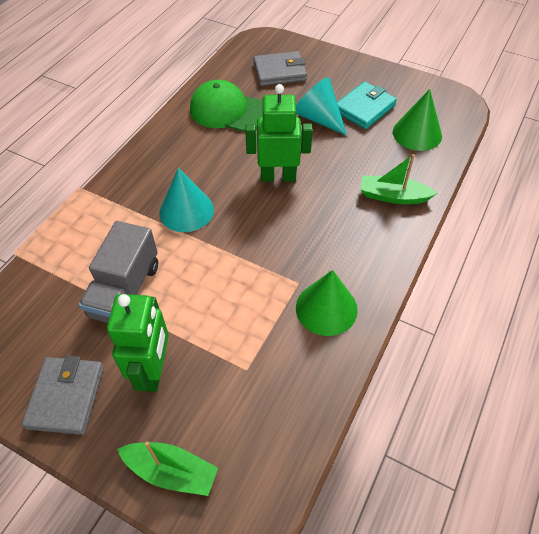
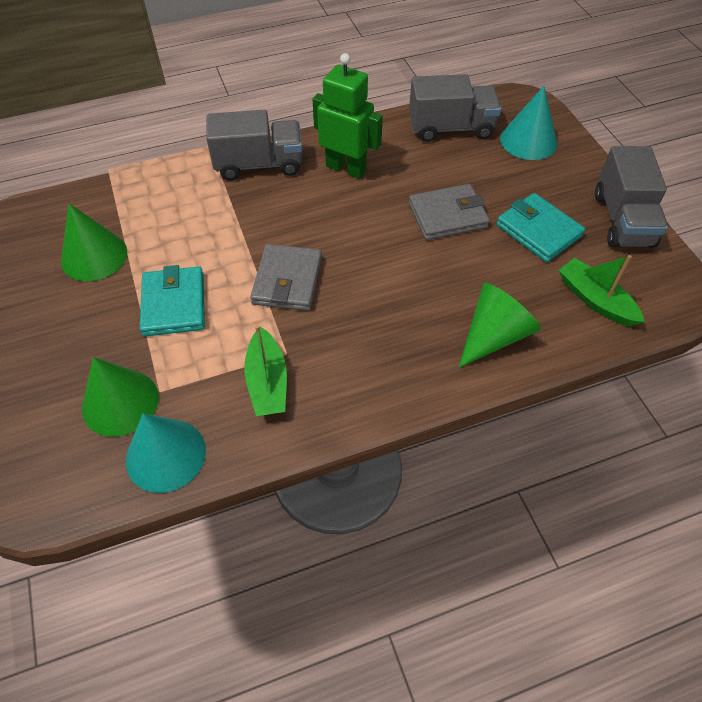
green cap: [190,80,263,131] = 1 -> none = 0
green cone: [296,270,358,336] [393,89,442,151] = 2 -> [61,203,127,281] [82,357,159,437] [459,283,541,368] = 3
green robot: [107,294,169,392] [245,84,313,182] = 2 -> [312,53,383,179] = 1
grey truck: [79,221,158,323] = 1 -> [206,110,302,180] [409,74,502,142] [595,146,668,248] = 3
turquoise wallet: [337,82,397,129] = 1 -> [140,265,205,336] [497,193,585,262] = 2

